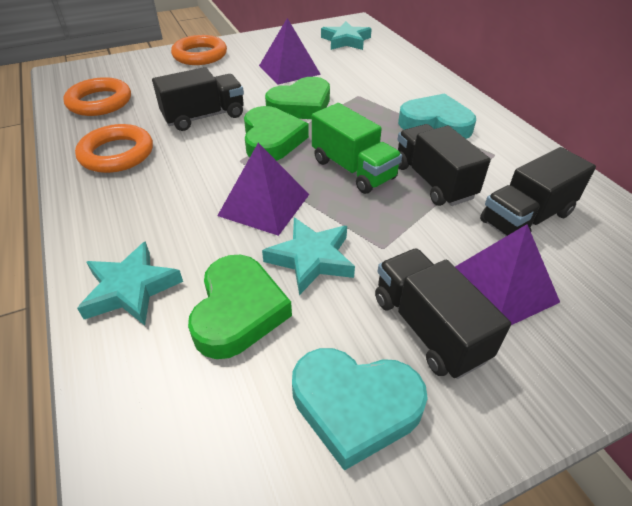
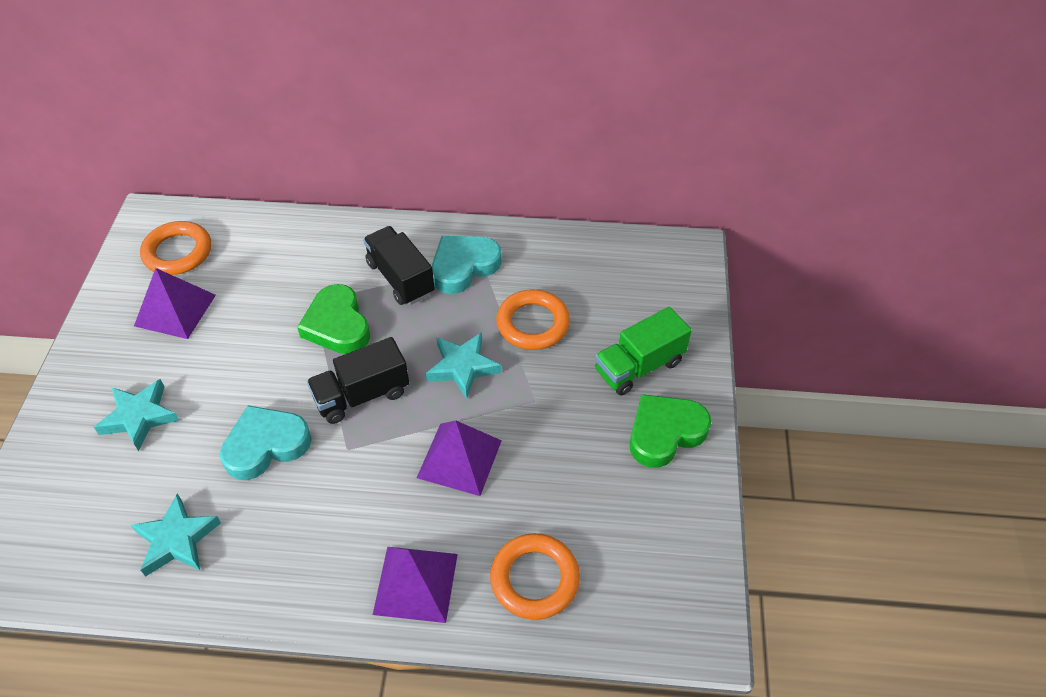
black truck: [152,67,244,131] [375,249,511,379] [398,124,491,206] [480,147,596,236] = 4 -> [307,337,409,424] [363,226,435,305] = 2
green heart: [188,255,292,359] [244,106,309,161] [265,77,330,119] = 3 -> [297,284,370,354] [630,394,711,468] = 2

